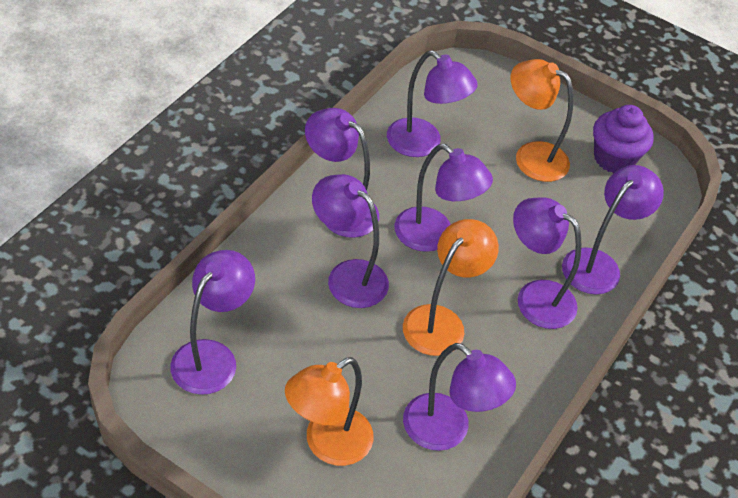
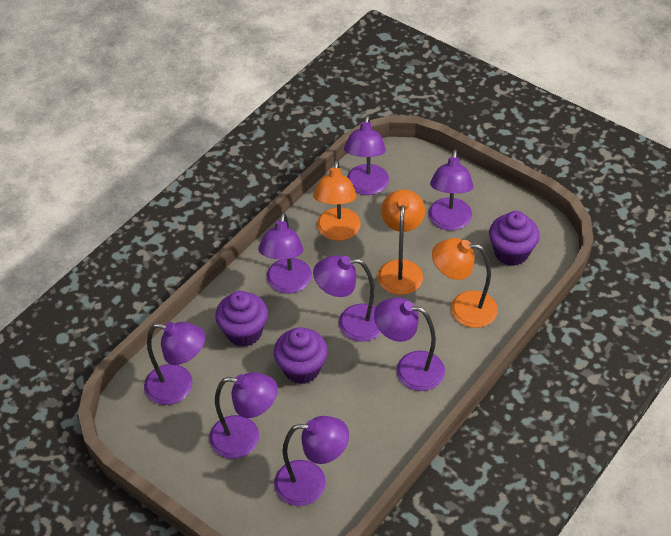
purple cupcake: [593,105,654,173] = 1 -> [215,291,268,347] [274,327,328,384] [489,211,540,266] = 3

